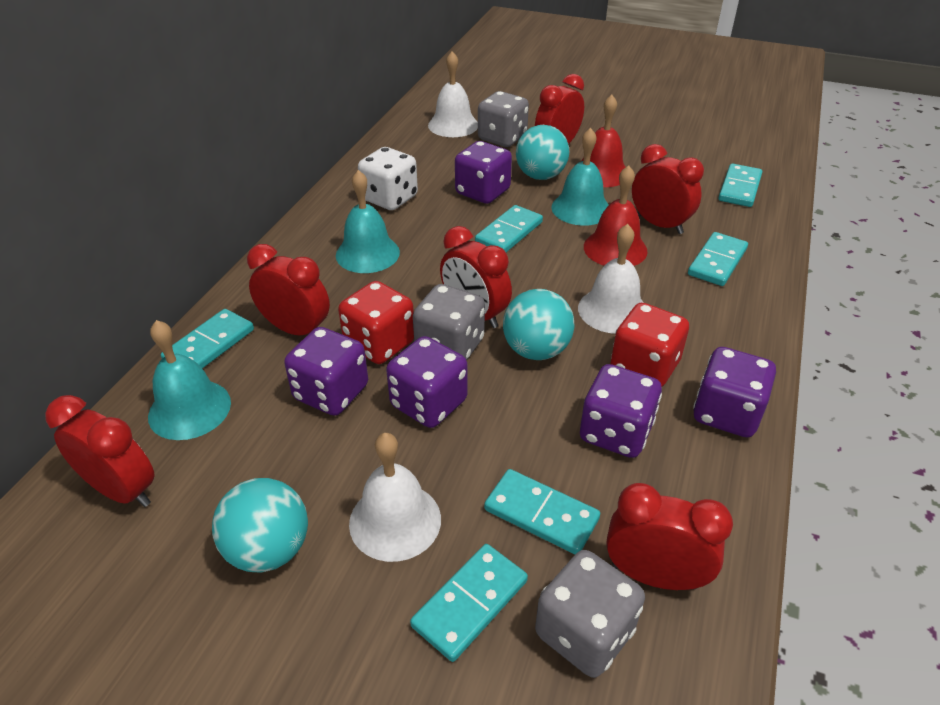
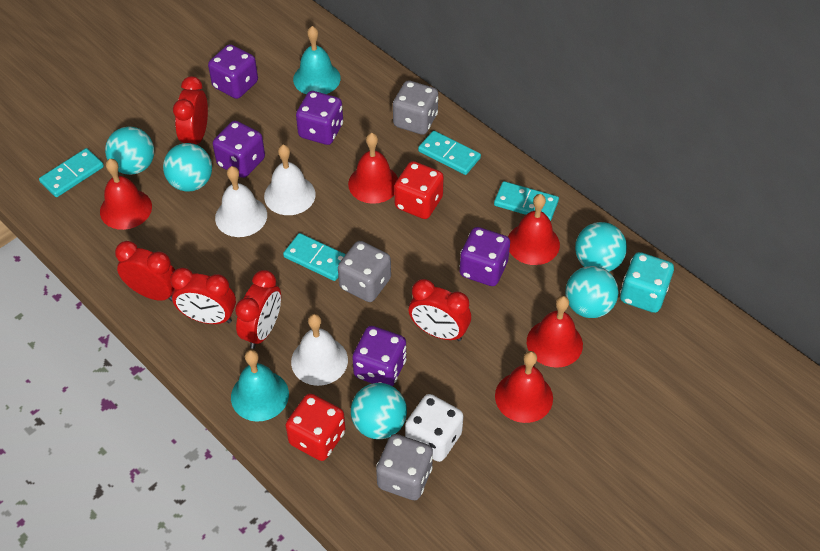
red bell: [580,95,626,187] [584,165,648,266] = 2 -> [100,159,152,230] [348,133,398,204] [495,351,553,423] [508,194,560,265] [527,296,583,368] = 5
red clock: [45,395,155,507] [247,244,330,335] [440,226,512,328] [535,74,584,144] [606,483,733,590] [632,144,704,234] = 6 -> [115,241,175,302] [170,268,236,324] [173,76,208,144] [235,270,281,349] [409,279,471,341] = 5
turquoise ball: [212,478,308,573] [503,289,575,360] [516,125,569,180] = 3 -> [105,127,154,175] [163,143,212,192] [351,383,407,439] [566,266,618,318] [575,222,627,272] = 5
turquoise bell: [148,320,231,440] [336,170,400,273] [551,128,609,226] = 3 -> [231,350,289,422] [293,26,341,94] = 2
turquoise dice: none = 0 -> [620,252,674,313] = 1
turquoise domino: [161,309,254,369] [410,544,528,662] [475,205,543,252] [484,469,600,555] [688,232,748,286] [718,163,763,207] = 6 -> [39,148,104,197] [283,233,346,281] [418,131,481,175] [494,181,559,221] = 4

